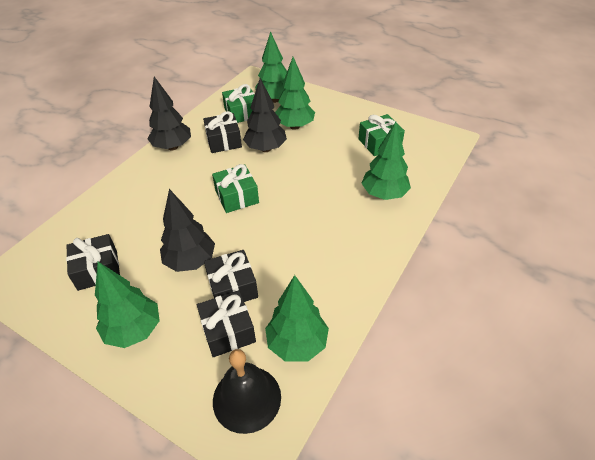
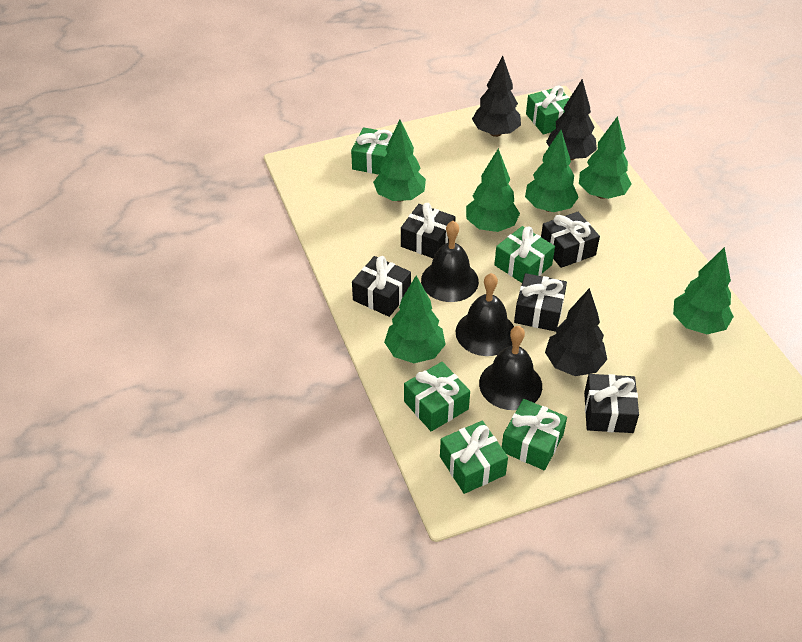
black bell: [213,349,281,434] = 1 -> [421,221,479,302] [455,273,514,356] [479,326,542,410] = 3
black gift: [66,234,120,291] [197,290,256,357] [203,111,242,153] [204,250,258,302] = 4 -> [352,256,411,317] [401,203,456,258] [514,273,567,332] [541,212,600,268] [584,374,639,433] = 5
green gift: [212,164,259,213] [222,84,255,123] [358,114,405,156] = 3 -> [351,127,393,175] [404,362,470,431] [440,421,508,494] [494,226,555,283] [502,399,567,470] [526,86,569,134] = 6
green tree: [95,262,160,348] [255,31,287,103] [265,275,329,361] [275,57,315,130] [361,122,411,200] = 5 -> [373,120,426,202] [384,276,446,363] [466,148,520,232] [525,130,579,212] [579,116,631,199] [673,247,734,334] = 6

